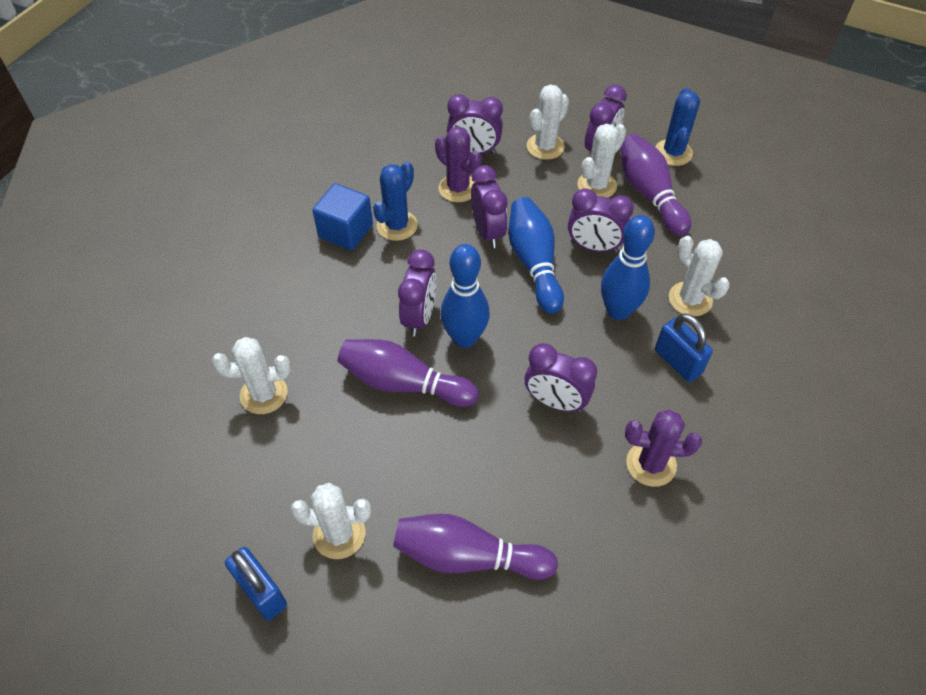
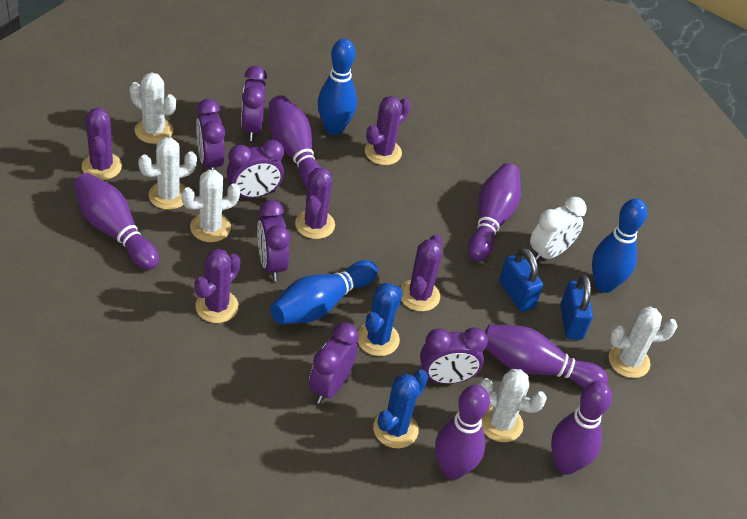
blue cube: [312,183,373,250] = 1 -> none = 0
purple bowling pin: [338,339,479,407] [393,514,558,580] [620,134,691,236] = 3 -> [73,173,159,270] [269,95,321,188] [435,385,490,480] [468,163,521,261] [485,324,608,388] [551,381,612,475] = 6
purple cactus: [435,126,482,202] [625,410,702,487] = 2 -> [82,108,122,180] [194,249,240,323] [295,168,335,239] [365,96,411,165] [400,234,442,312] = 5
white clock: none = 0 -> [530,197,587,261] = 1

